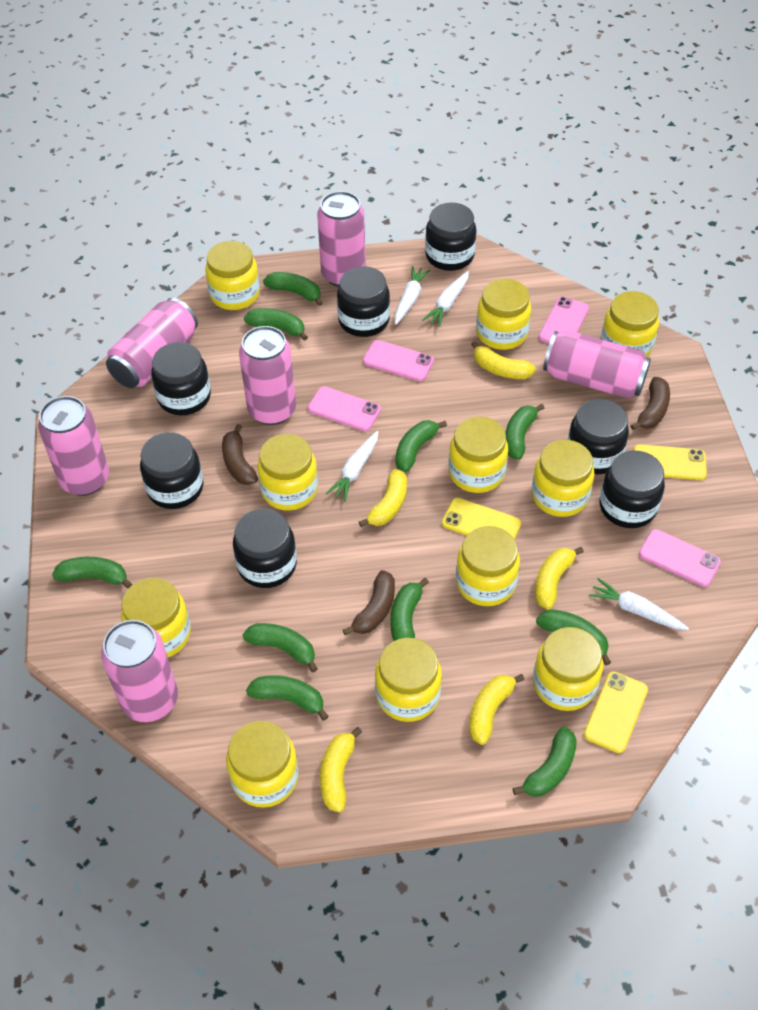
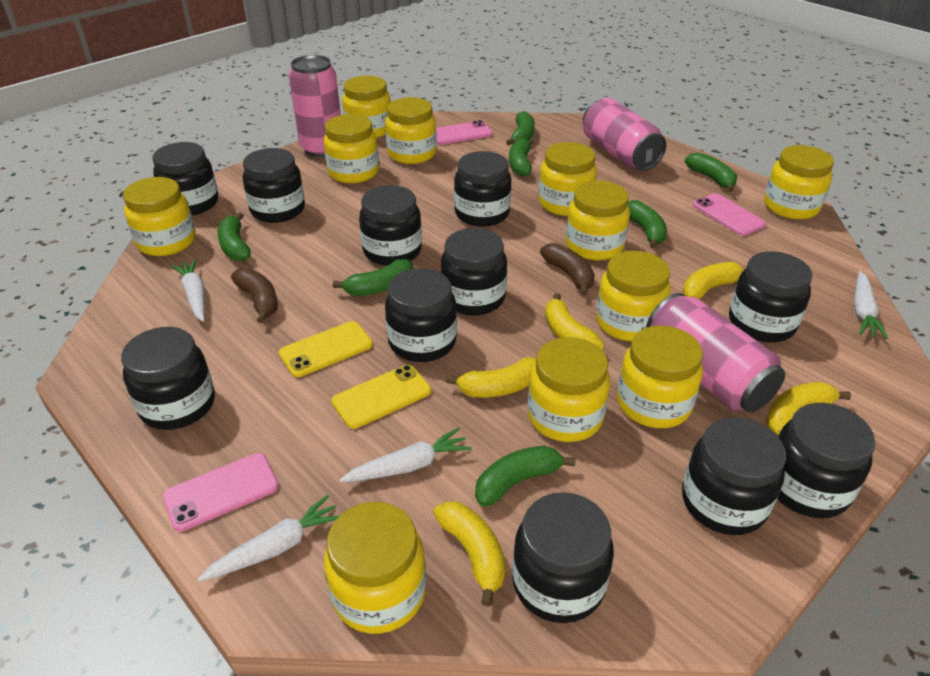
black jar: [140,432,203,509] [151,342,211,415] [233,508,297,588] [337,266,390,337] [425,202,476,271] [568,399,629,474] [600,451,665,528] = 7 -> [121,327,215,430] [153,142,219,215] [243,148,305,223] [359,185,422,266] [385,268,457,362] [441,228,507,316] [454,151,511,227] [512,492,614,623] [682,417,786,535] [729,251,812,342] [777,403,876,518] = 11
brown banana: [222,424,258,485] [343,570,395,635] [630,377,670,430] = 3 -> [231,268,278,323] [540,243,595,296] = 2
green banana: [52,557,132,589] [243,623,318,672] [244,308,308,341] [246,675,329,721] [263,272,323,306] [390,578,429,641] [395,420,447,472] [505,404,544,460] [513,727,577,797] [536,609,611,665] = 10 -> [217,212,251,261] [333,259,413,296] [475,446,576,506] [506,111,535,145] [509,138,535,176] [628,200,667,248] [685,152,737,192] = 7
pink can: [38,396,109,496] [101,620,178,722] [106,298,198,388] [239,326,296,425] [317,191,366,287] [543,330,651,399] = 6 -> [289,55,341,157] [583,98,666,171] [646,293,785,413] = 3
pink phone: [308,386,381,431] [363,340,434,381] [538,297,589,344] [639,529,721,587] = 4 -> [163,453,279,532] [436,120,493,145] [693,193,766,236] = 3
yellow phone: [442,498,521,540] [584,671,648,753] [633,444,707,480] = 3 -> [279,321,373,377] [331,365,431,429] = 2

